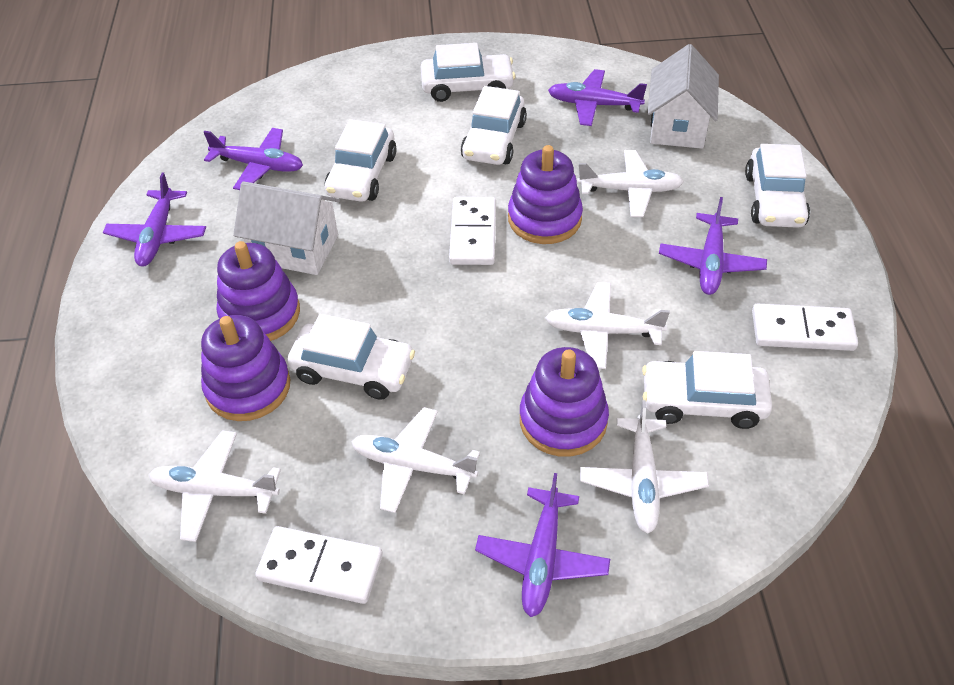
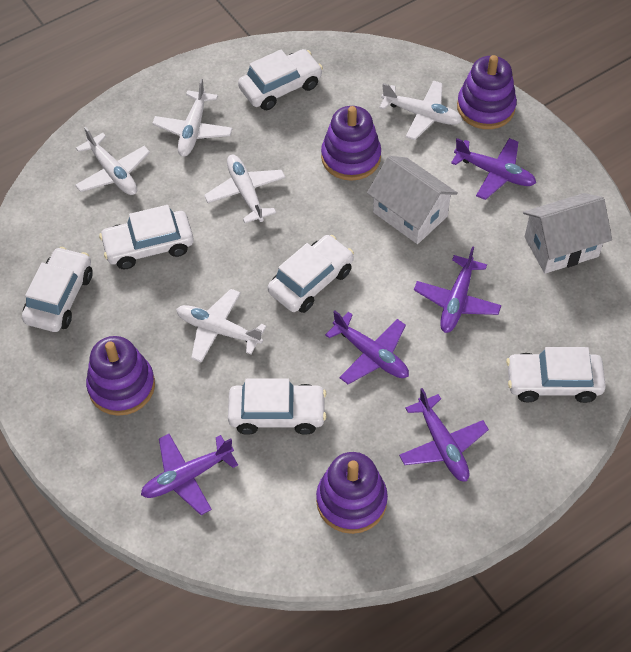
white domino: [255,526,383,604] [449,197,496,265] [752,304,858,351] = 3 -> none = 0

